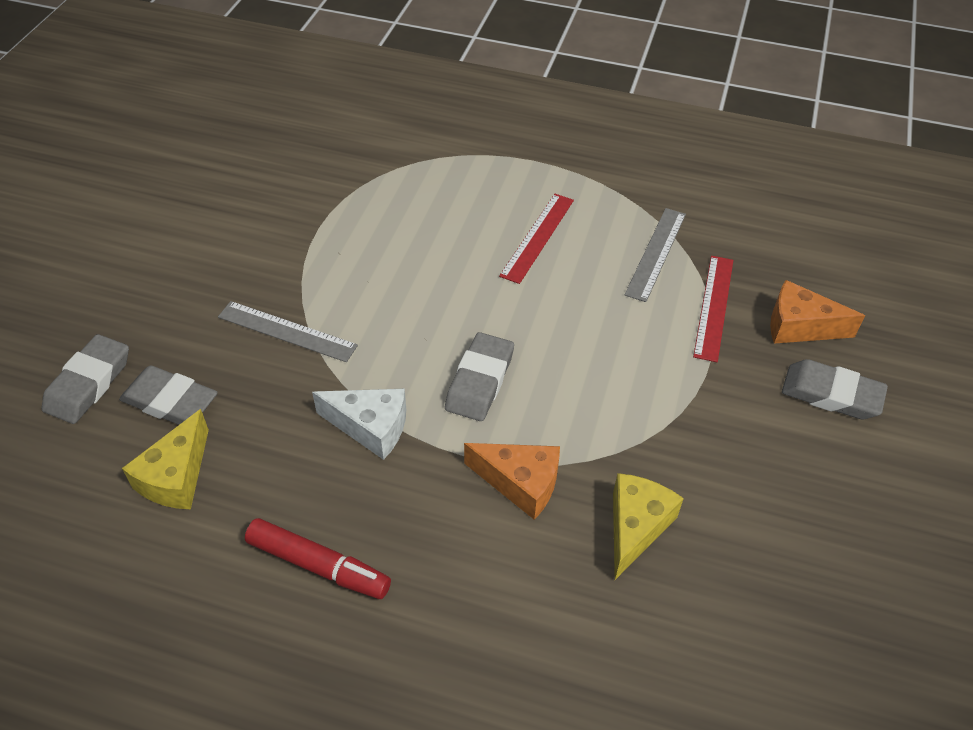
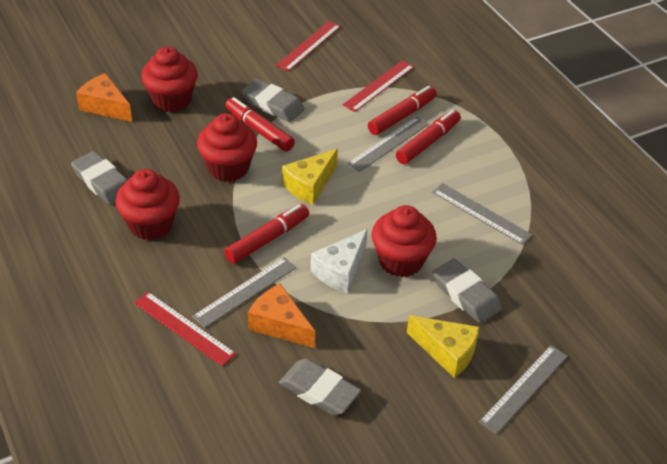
grey ruler: [218,301,358,362] [624,208,686,302] = 2 -> [192,257,296,328] [347,117,428,172] [432,183,532,245] [479,345,568,434] = 4
red cupcake: none = 0 -> [115,169,180,240] [141,46,198,112] [197,113,257,182] [372,205,437,277] = 4
red marker: [245,518,391,599] = 1 -> [224,204,309,264] [225,97,295,152] [368,86,437,135] [396,110,461,164] = 4
red ruler: [499,194,574,284] [693,256,733,362] = 2 -> [134,292,236,366] [276,21,341,71] [343,60,414,112] = 3

